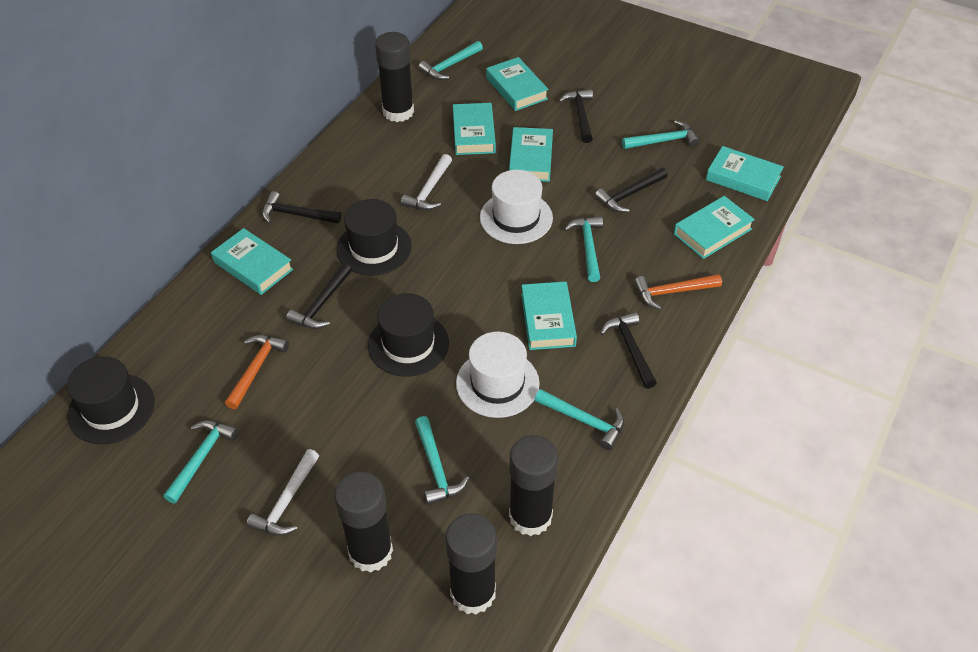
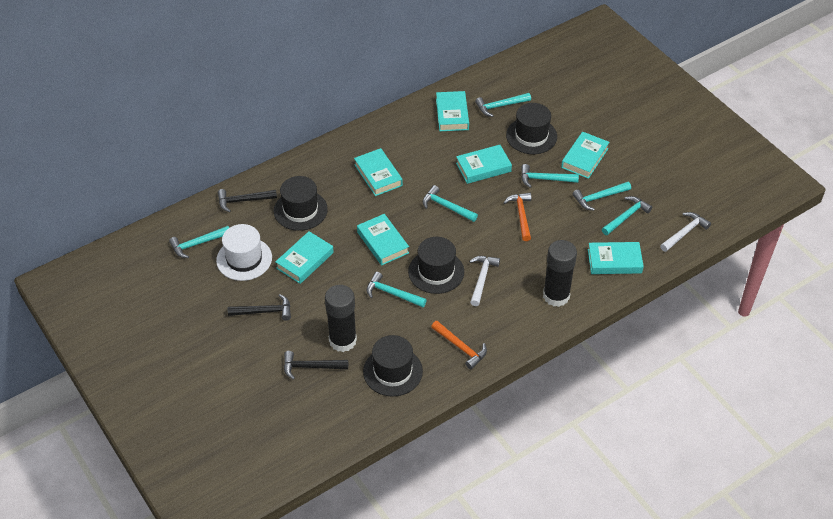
black glue stick: [334,471,393,573] [375,32,414,122] [445,513,497,615] [509,435,558,536] = 4 -> [325,285,357,352] [543,240,577,307] = 2
black hammer: [262,191,341,224] [286,263,352,329] [559,89,593,143] [595,168,668,212] [600,312,657,389] = 5 -> [218,189,277,212] [228,294,291,321] [284,351,348,380] = 3
black hat: [67,356,155,444] [336,199,412,275] [368,293,449,377] = 3 -> [274,176,328,231] [363,335,423,397] [408,237,464,294] [506,103,557,154] = 4
turquoise hammer: [163,420,239,504] [415,416,469,505] [418,41,483,80] [535,389,624,450] [564,216,603,282] [622,120,700,149] = 6 -> [169,226,229,258] [366,272,427,307] [423,185,478,222] [475,93,531,117] [521,164,579,188] [573,182,631,211] [602,196,652,235] = 7
white hat: [456,332,540,418] [480,170,553,244] = 2 -> [216,224,272,281] = 1

